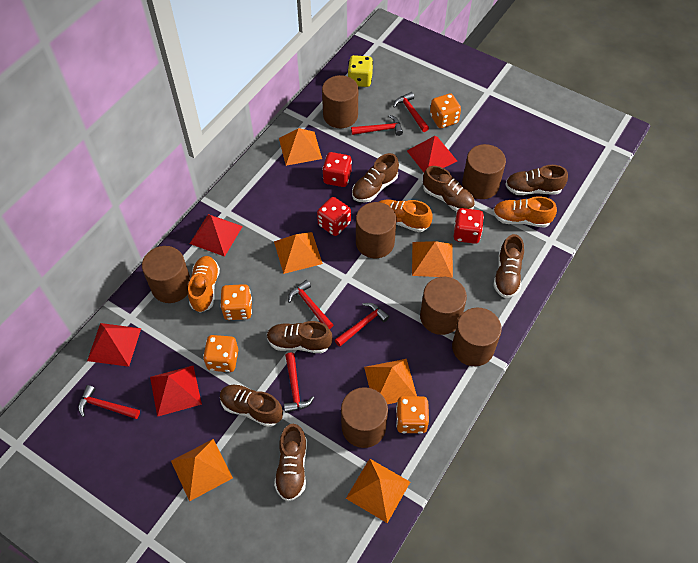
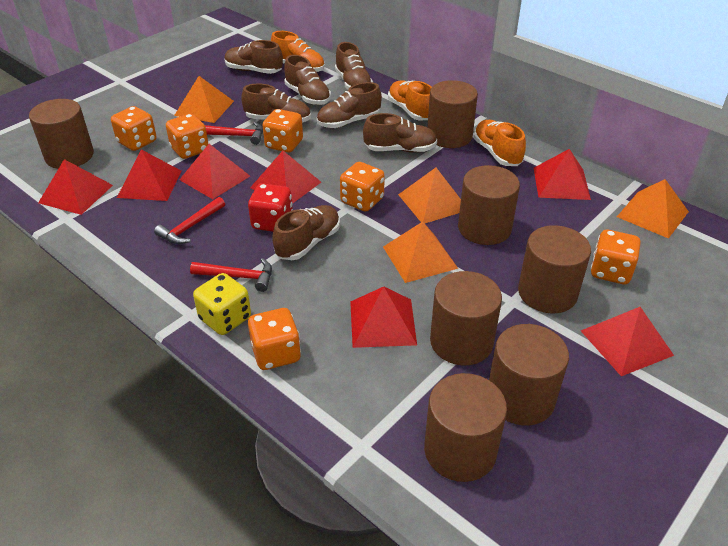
orange dice: [203,335,238,372] [220,284,252,320] [396,396,429,434] [430,93,461,128] = 4 -> [111,106,156,151] [166,114,208,159] [248,308,301,370] [263,109,303,153] [340,162,385,212] [591,230,641,284] = 6
orange pyramid: [171,439,233,502] [274,232,323,274] [279,128,322,166] [346,459,410,523] [364,359,417,404] [412,241,453,278] = 6 -> [174,76,234,123] [383,222,458,283] [398,168,461,224] [617,179,689,239] = 4
red dice: [317,197,351,236] [322,152,352,187] [453,208,484,244] = 3 -> [248,183,293,232] = 1
red hammer: [78,385,140,419] [284,352,315,413] [288,280,333,329] [335,303,390,347] [351,115,403,136] [393,92,429,132] = 6 -> [154,197,225,244] [190,258,272,292] [205,122,263,145] = 3
red pyramid: [87,323,141,367] [150,366,202,417] [190,214,243,257] [407,136,457,172] = 4 -> [38,159,113,215] [117,150,182,201] [179,144,250,199] [250,151,321,204] [350,286,417,348] [534,149,591,200] [581,307,674,376] = 7

